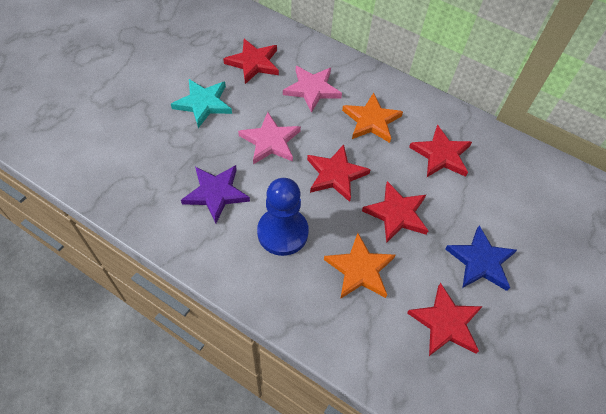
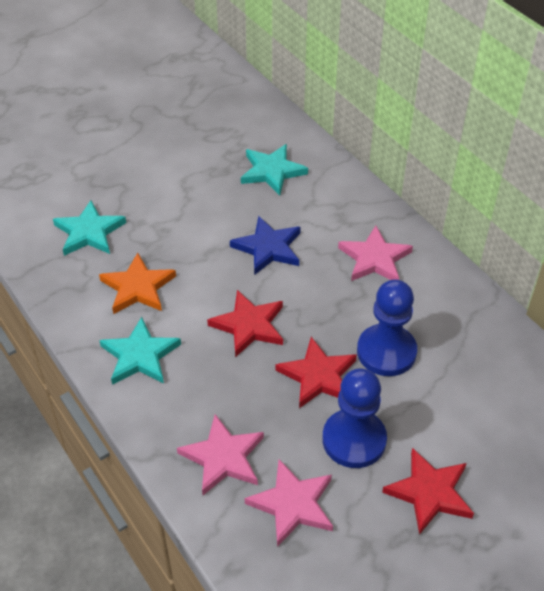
blue pawn: [257,178,309,256] = 1 -> [322,369,387,468] [357,279,417,376] = 2
orange star: [324,233,395,299] [342,93,403,143] = 2 -> [99,253,176,314] = 1
pink star: [238,112,301,164] [283,66,342,113] = 2 -> [177,414,264,495] [245,459,333,547] [338,226,413,281] = 3
purple star: [181,165,250,223] = 1 -> none = 0
red star: [223,39,279,84] [307,144,371,202] [362,181,428,243] [407,283,483,356] [409,125,472,177] = 5 -> [207,290,283,357] [276,337,357,408] [382,448,474,535] = 3
turquoise star: [171,79,232,128] = 1 -> [53,200,126,256] [99,317,181,385] [241,144,308,195] = 3

